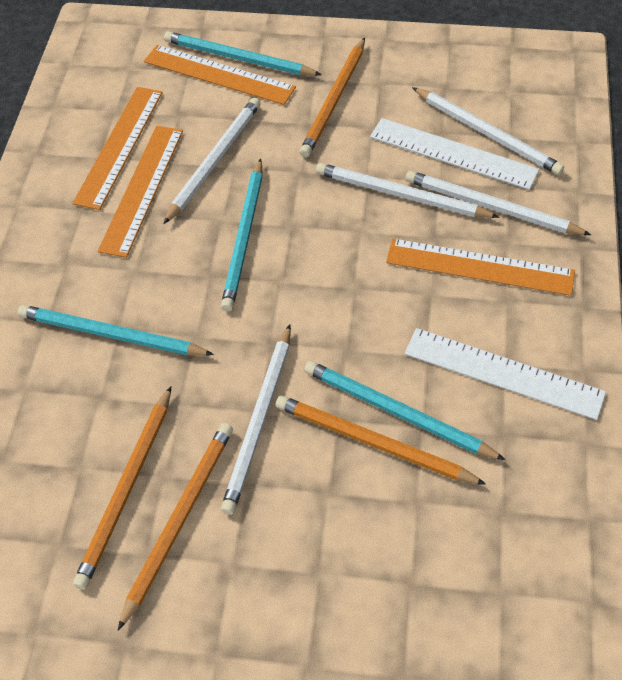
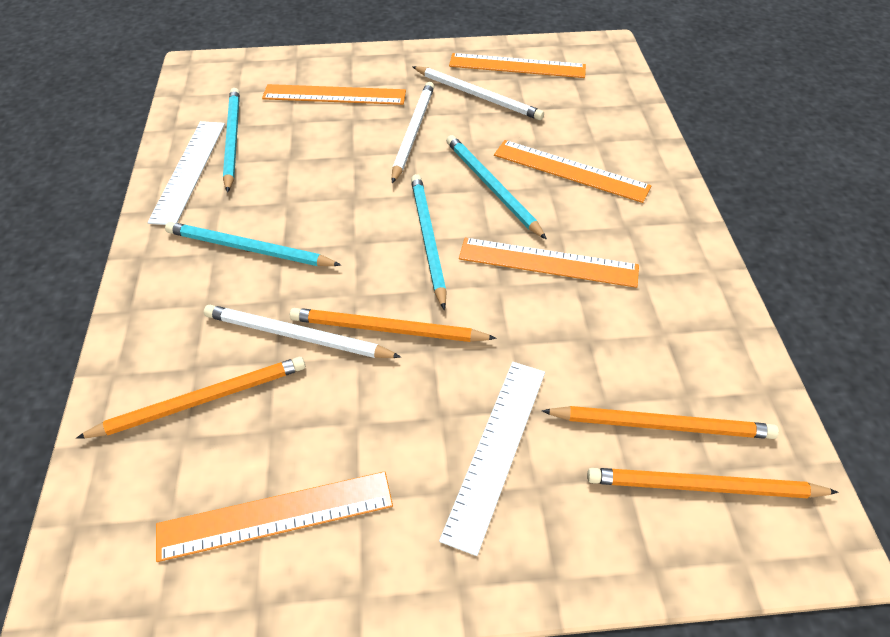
orange ruler: [72,87,163,210] [98,126,183,258] [144,45,296,105] [386,238,575,296] = 4 -> [156,471,393,562] [262,84,406,105] [449,53,586,78] [459,238,639,288] [494,140,651,203] = 5
white pencil: [164,98,261,224] [221,324,291,515] [316,163,499,218] [406,171,591,235] [412,87,564,175] = 5 -> [204,305,401,358] [392,82,434,183] [412,66,544,120] = 3

